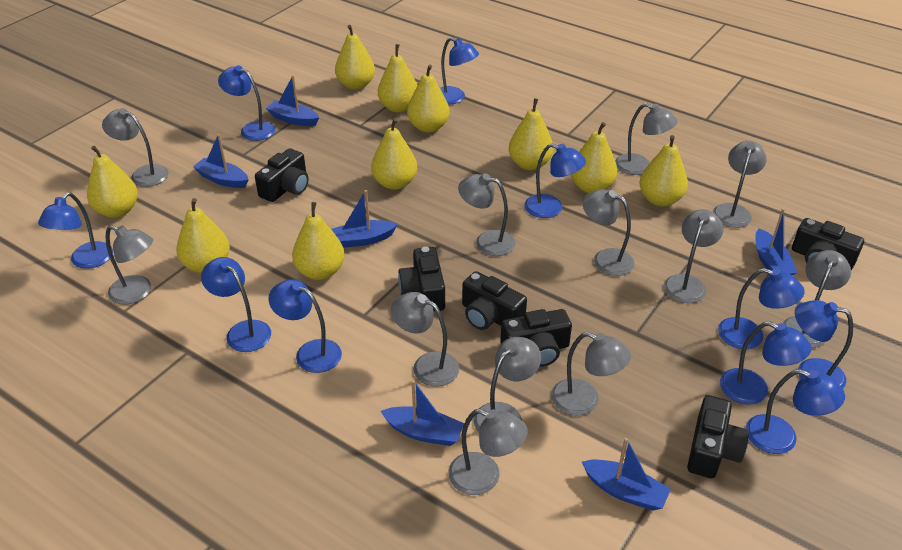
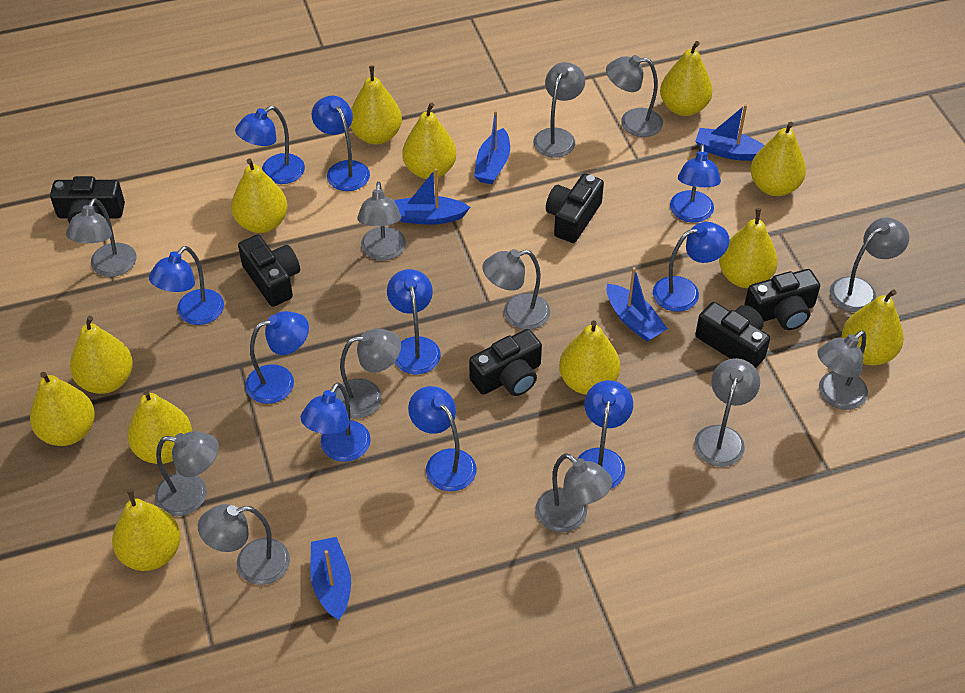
blue boat: [193,134,249,188] [266,75,319,126] [331,190,398,248] [381,380,464,446] [582,438,671,511] [755,208,797,276] = 6 -> [310,537,351,620] [394,169,470,225] [474,110,510,184] [607,267,668,342] [695,104,764,161] = 5
yellow pear: [87,146,138,218] [176,198,230,273] [292,202,345,280] [335,25,375,90] [371,118,417,190] [378,44,417,112] [407,65,450,133] [508,98,553,170] [571,122,617,193] [639,135,688,206] = 10 -> [30,372,95,446] [70,316,133,394] [112,489,181,571] [127,390,192,464] [231,158,288,233] [350,66,402,144] [403,102,456,179] [559,320,620,395] [660,41,713,116] [719,208,778,288] [750,122,806,196] [842,289,904,365] = 12

